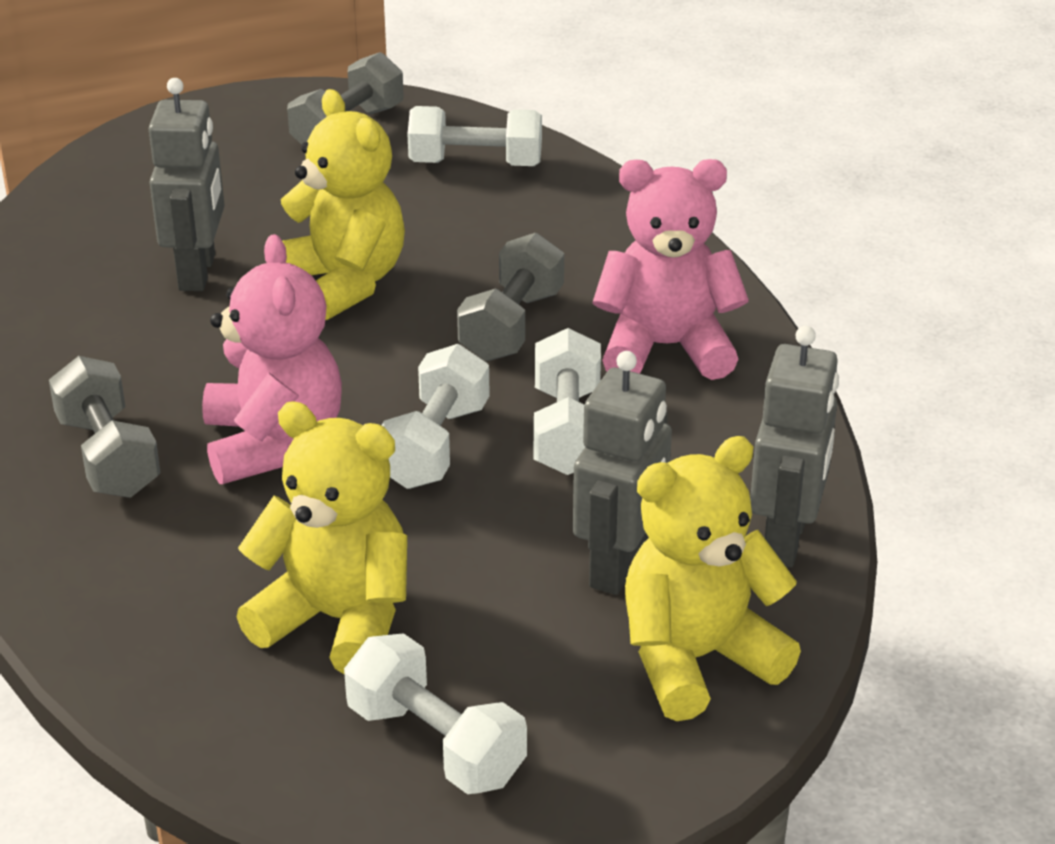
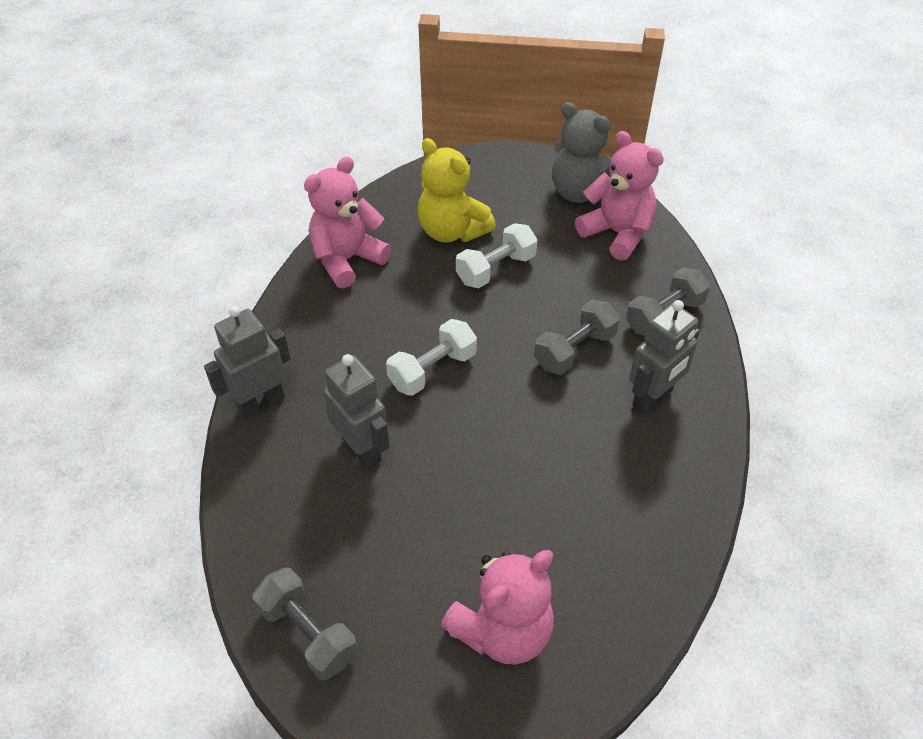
grey teddy bear: none = 0 -> [552,102,612,203] = 1
pink teddy bear: [202,234,342,484] [592,159,749,380] = 2 -> [304,156,392,288] [441,550,554,665] [575,131,664,261] = 3
white dumbbell: [344,633,527,794] [381,344,490,489] [407,106,542,166] [534,328,601,475] = 4 -> [386,319,477,396] [456,223,538,288] = 2
yellow teddy bear: [237,401,407,675] [281,89,405,320] [625,436,801,721] = 3 -> [418,138,496,242] = 1

